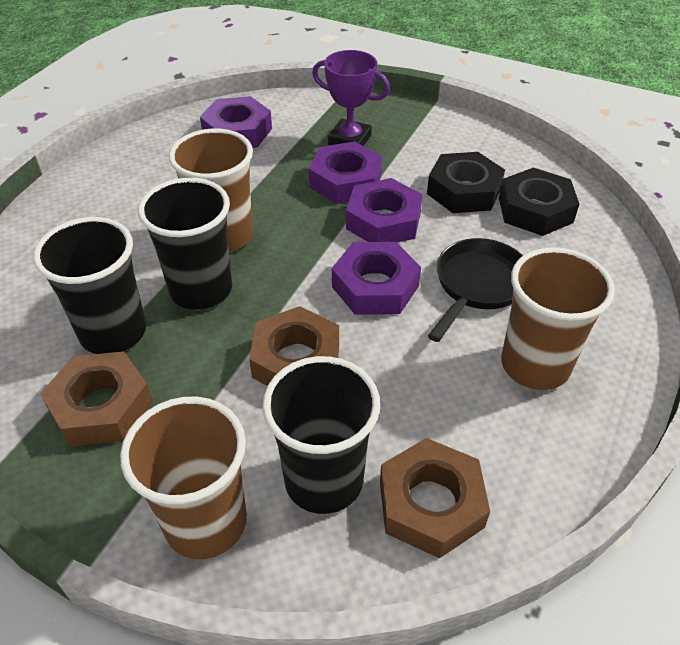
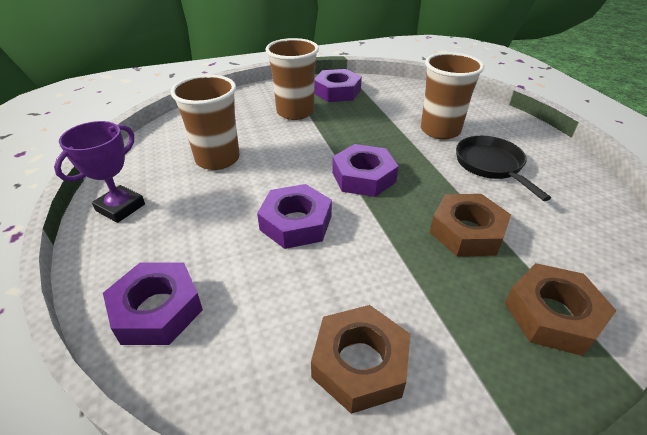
black cup: [33,217,146,354] [138,178,232,310] [262,356,380,514] = 3 -> none = 0
black nut: [427,152,505,213] [499,168,579,236] = 2 -> none = 0

